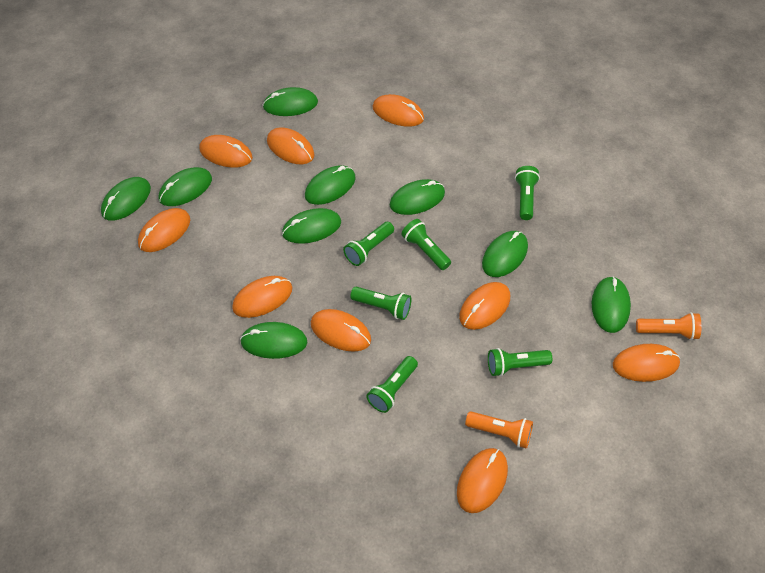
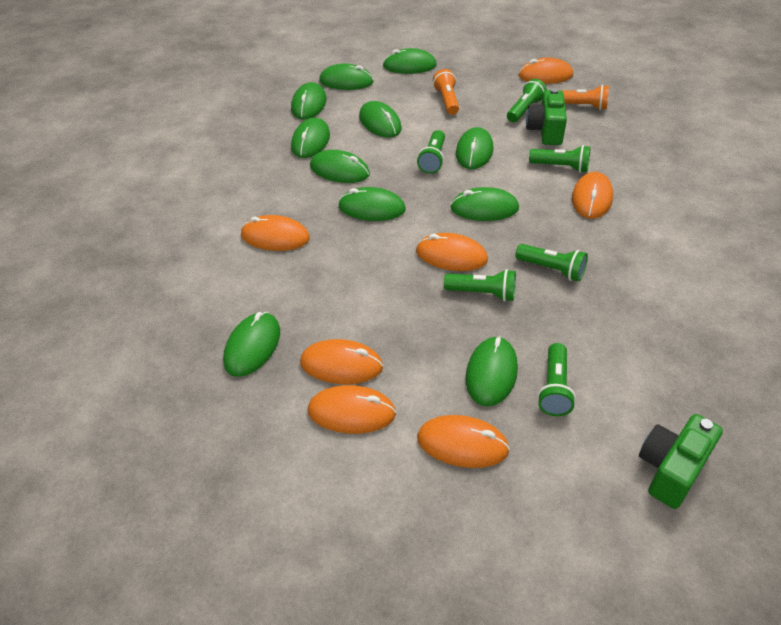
green camera: none = 0 -> [526,88,567,145] [639,414,723,509] = 2
green mouse: [101,177,151,220] [159,167,212,206] [240,322,308,359] [263,87,318,116] [282,208,341,244] [305,165,356,205] [390,179,445,215] [482,231,528,277] [592,276,631,333] = 9 -> [223,312,280,377] [291,82,326,119] [291,118,330,158] [310,150,370,183] [319,64,374,90] [338,187,406,221] [359,101,402,138] [383,48,437,74] [450,187,519,221] [456,127,494,169] [466,336,518,406] = 11
orange mouse: [138,208,190,252] [199,135,253,168] [232,276,292,318] [267,127,315,164] [311,309,371,352] [372,94,424,127] [457,448,508,513] [459,282,510,330] [613,344,680,382] = 9 -> [241,215,310,251] [300,339,383,384] [308,385,396,434] [416,233,488,271] [417,415,510,468] [518,58,573,84] [572,172,613,219] = 7

